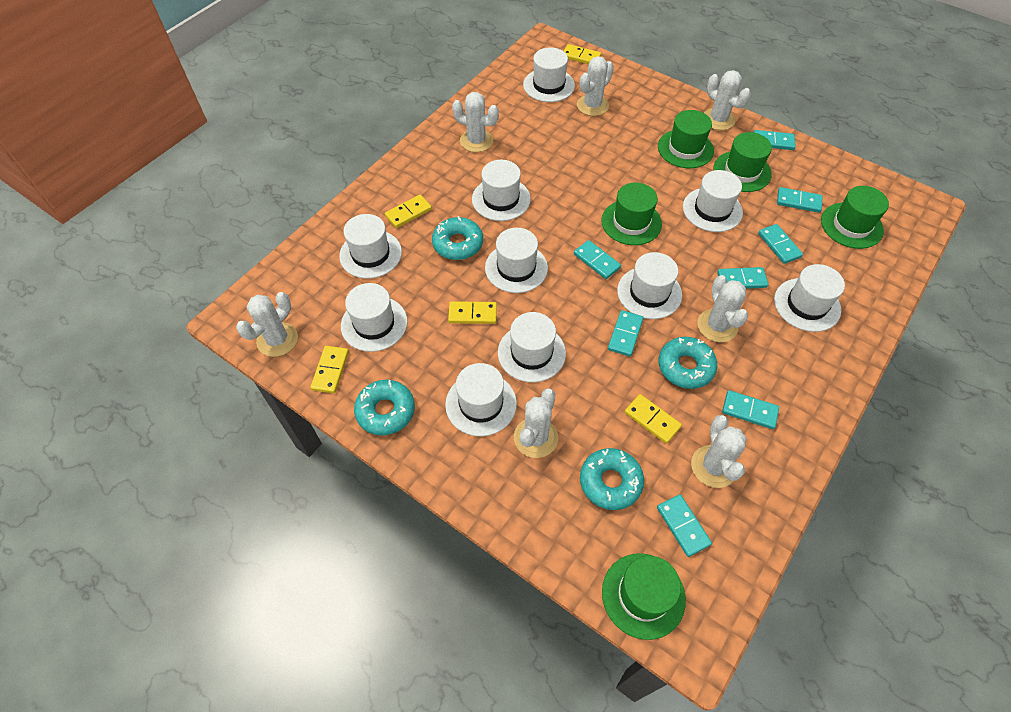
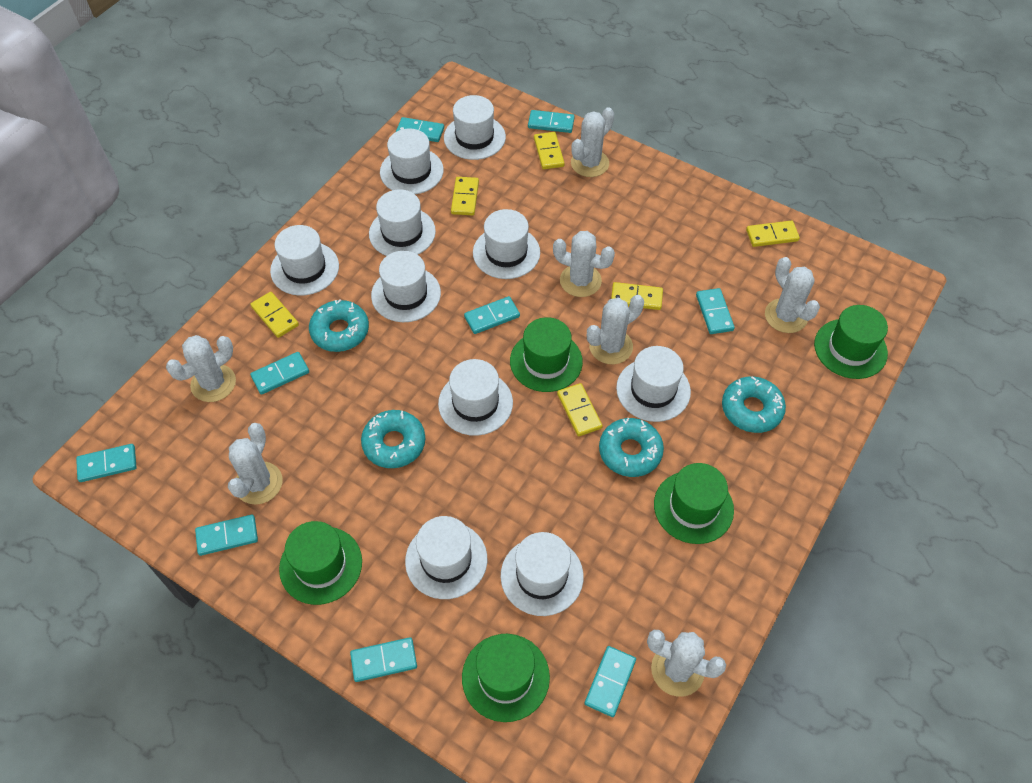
turquoise domino: [574,240,621,279] [608,310,643,357] [657,494,712,557] [717,267,768,289] [722,390,779,429] [753,130,796,150] [758,224,803,264] [777,187,823,213] = 8 -> [76,444,137,482] [195,515,258,556] [250,352,309,395] [350,637,417,682] [396,117,444,142] [464,296,520,334] [528,110,575,133] [585,646,636,717] [696,288,735,334] = 9
yellow domino: [310,346,349,393] [385,195,432,228] [448,301,497,324] [564,44,601,64] [625,394,682,444] = 5 -> [250,292,299,338] [451,177,479,215] [534,132,565,169] [557,383,603,436] [611,282,663,310] [746,220,800,247] = 6

